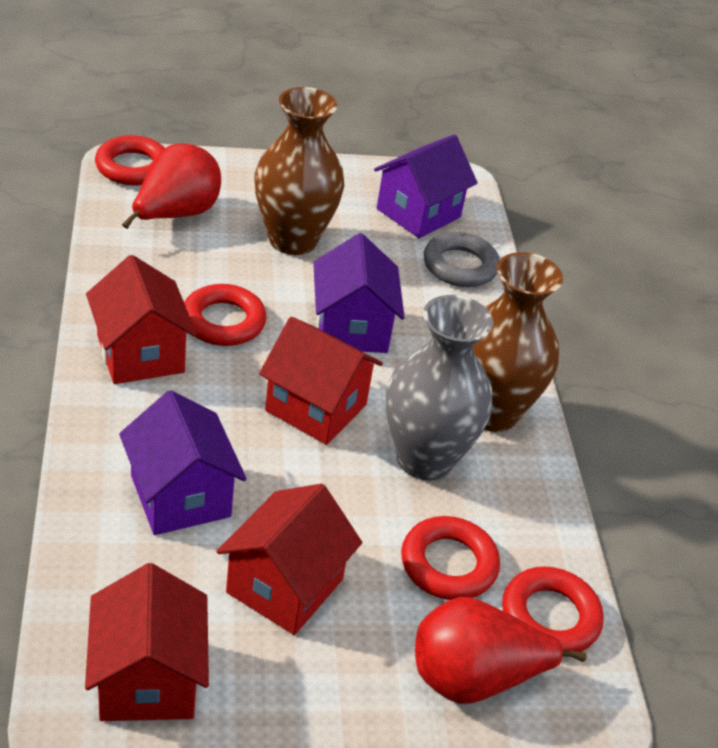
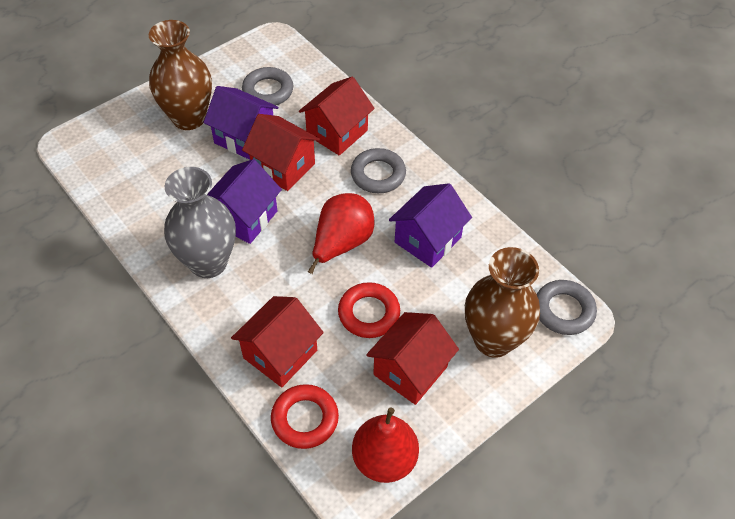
grey ring: [424,232,500,287] = 1 -> [242,67,293,105] [351,148,406,193] [537,280,597,335] = 3
red ring: [95,135,165,185] [184,284,266,346] [401,516,500,600] [502,566,604,652] = 4 -> [271,384,339,449] [338,282,400,338] = 2

